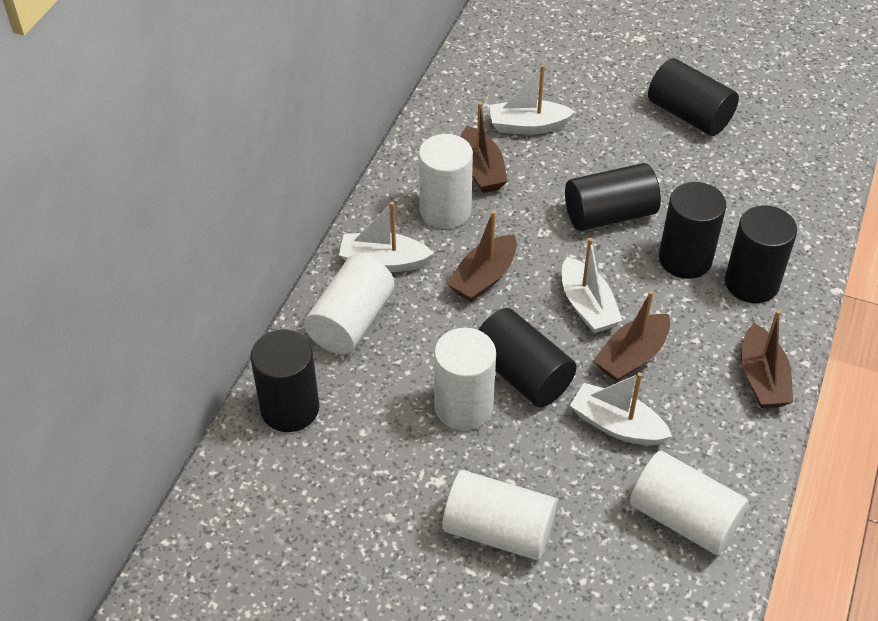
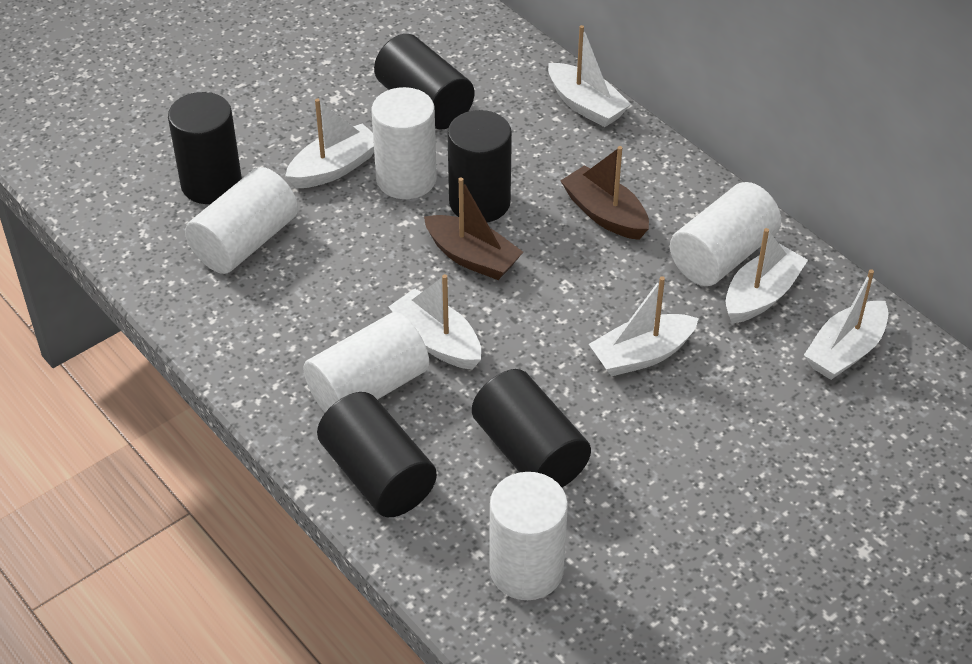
black cylinder: [250,330,319,432] [478,308,577,408] [565,163,661,231] [648,58,739,136] [659,182,726,279] [725,205,797,303] = 6 -> [168,92,242,204] [317,392,437,517] [374,34,474,130] [447,110,512,223] [472,369,591,487] = 5
brown boat: [447,211,517,302] [461,102,508,193] [593,291,670,382] [741,310,793,408] = 4 -> [424,178,523,280] [561,146,649,240] = 2
white boat: [339,202,434,272] [490,64,575,134] [562,238,623,333] [570,372,672,446] = 4 -> [285,99,374,188] [388,274,481,369] [548,25,631,127] [589,276,699,376] [726,228,808,323] [804,269,889,380] = 6

